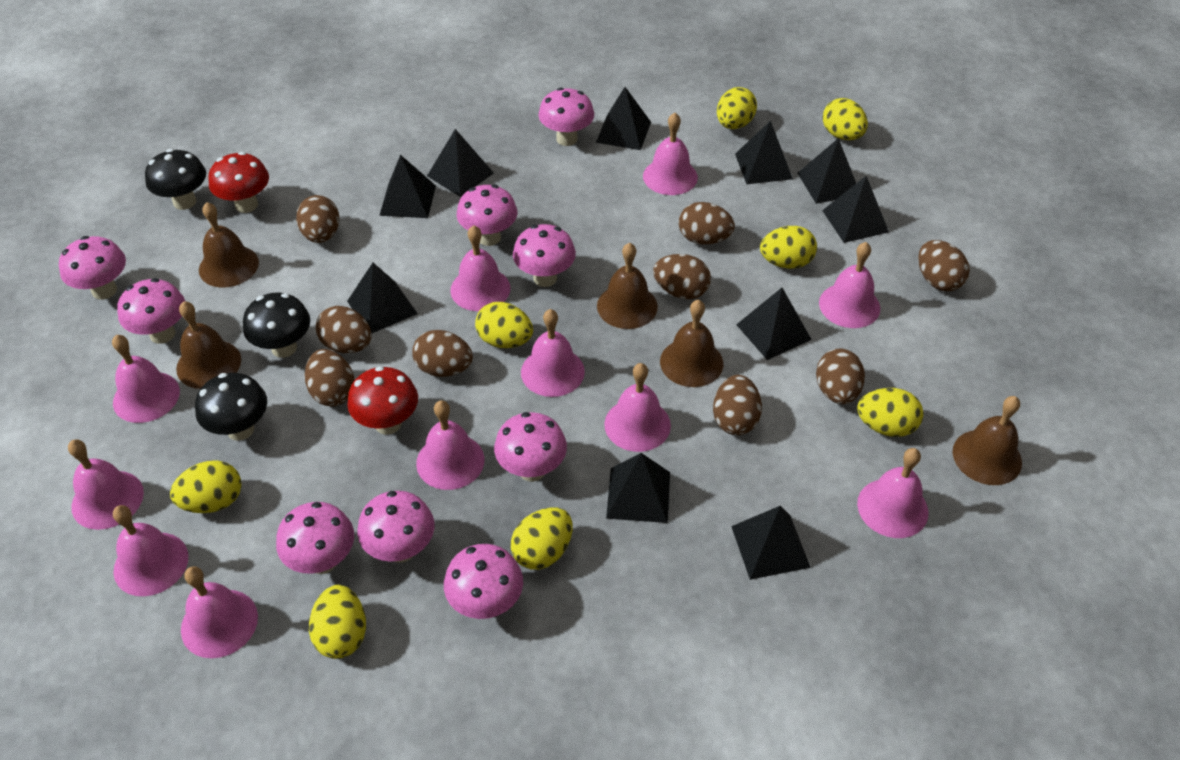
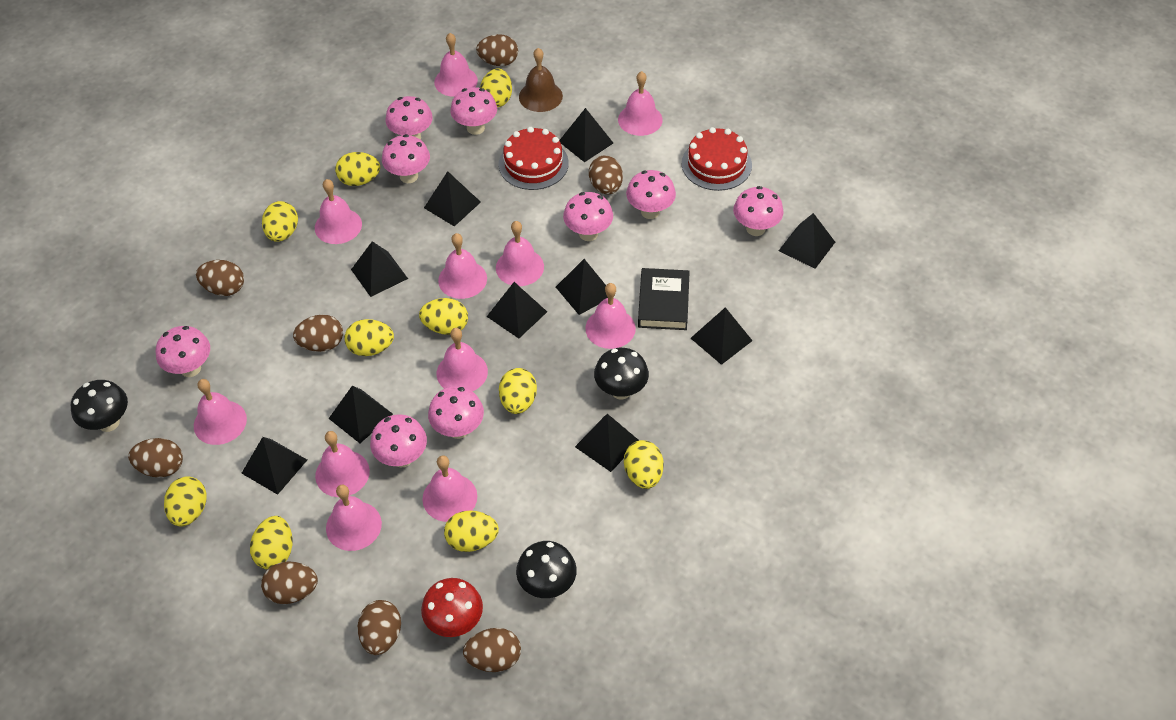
black book: none = 0 -> [638,268,690,330] = 1
brown bell: [176,301,241,389] [199,202,259,288] [597,243,658,329] [660,300,723,387] [953,396,1022,485] = 5 -> [519,48,563,112] = 1
brown egg: [296,195,339,243] [305,349,354,407] [316,306,372,353] [412,330,473,377] [653,254,711,299] [679,202,735,244] [713,375,762,435] [816,348,865,404] [918,240,970,291] = 9 -> [128,438,183,478] [196,260,244,296] [261,561,318,604] [293,315,343,352] [358,600,401,655] [463,628,521,672] [476,34,518,66] [589,155,623,195] = 8
red cake: none = 0 -> [499,127,569,190] [682,127,752,191] = 2
red mushroom: [209,152,269,213] [347,366,418,435] = 2 -> [421,578,483,637] = 1
yellow egg: [170,460,242,513] [309,585,366,659] [475,302,533,348] [511,507,572,570] [717,87,757,129] [760,226,817,269] [822,98,868,140] [857,388,923,437] = 8 -> [164,476,207,526] [250,516,293,569] [262,201,298,242] [335,152,380,186] [344,319,394,356] [419,298,468,335] [444,511,499,552] [480,68,512,107] [499,368,537,414] [624,440,663,489] = 10

